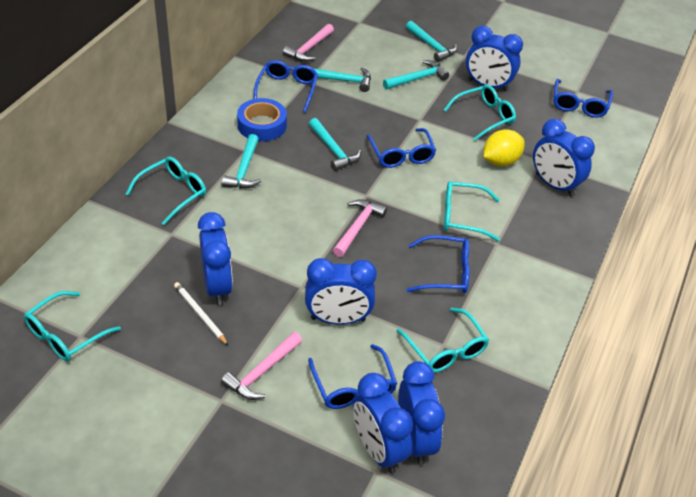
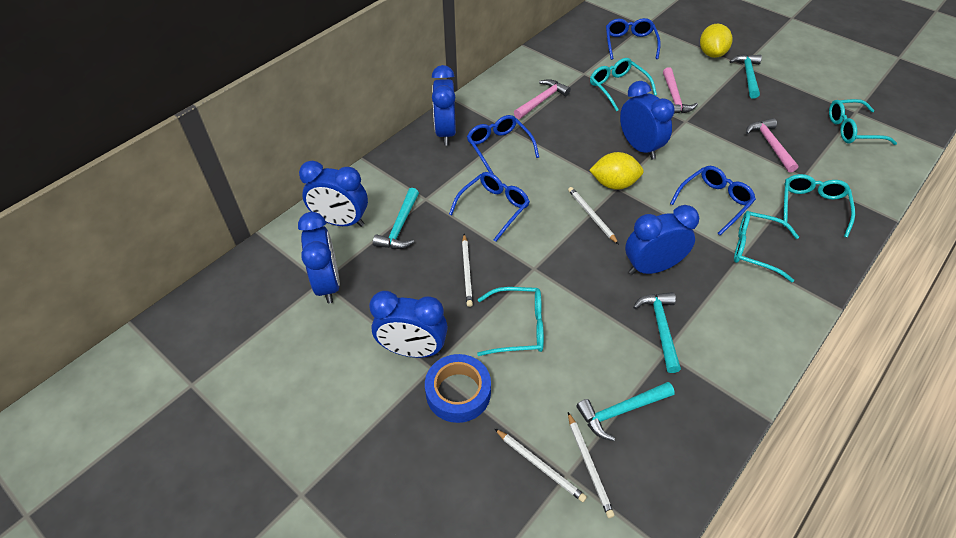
blue glasses: [254,60,318,112] [308,344,397,409] [366,128,436,168] [406,235,469,293] [554,79,613,118] = 5 -> [449,172,530,242] [467,115,539,174] [606,18,661,60] [670,166,756,235] = 4
turquoise hammer: [222,134,261,189] [309,118,361,171] [313,67,371,92] [383,60,449,89] [406,21,457,62] = 5 -> [373,188,419,249] [576,382,675,441] [633,292,681,373] [729,54,762,99] = 4
white pencil: [174,282,228,345] = 1 -> [462,234,473,307] [495,429,587,502] [568,187,619,244] [568,412,615,518] = 4
yellow lemon: [483,129,525,166] = 1 -> [589,152,644,190] [700,24,732,58] = 2

